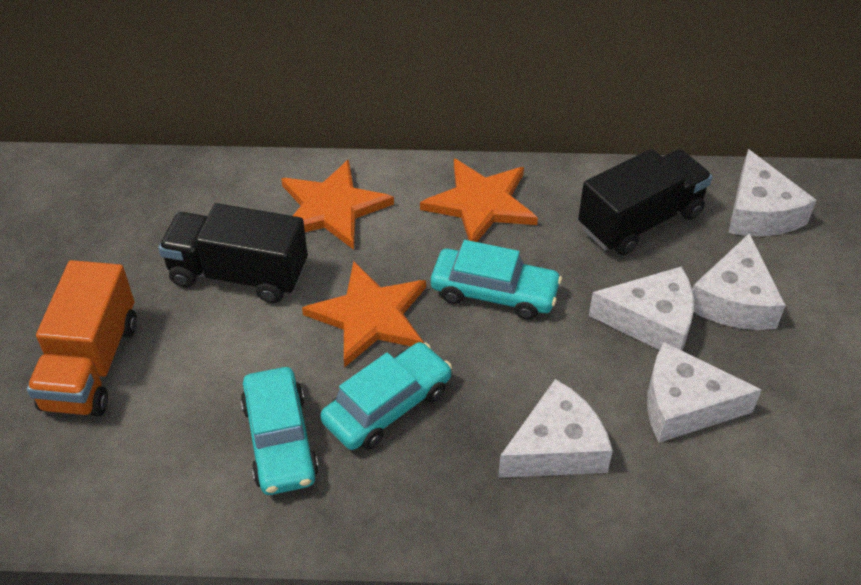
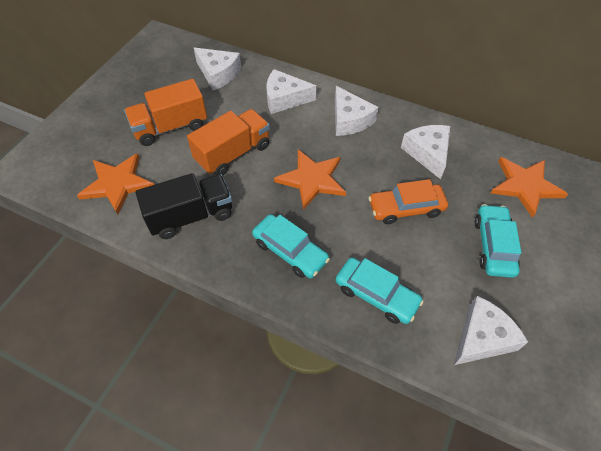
black truck: [158,203,308,303] [578,149,712,255] = 2 -> [136,173,232,239] = 1
orange car: none = 0 -> [369,179,448,224] = 1
orange truck: [27,260,137,416] = 1 -> [124,79,207,146] [187,109,270,176] = 2

